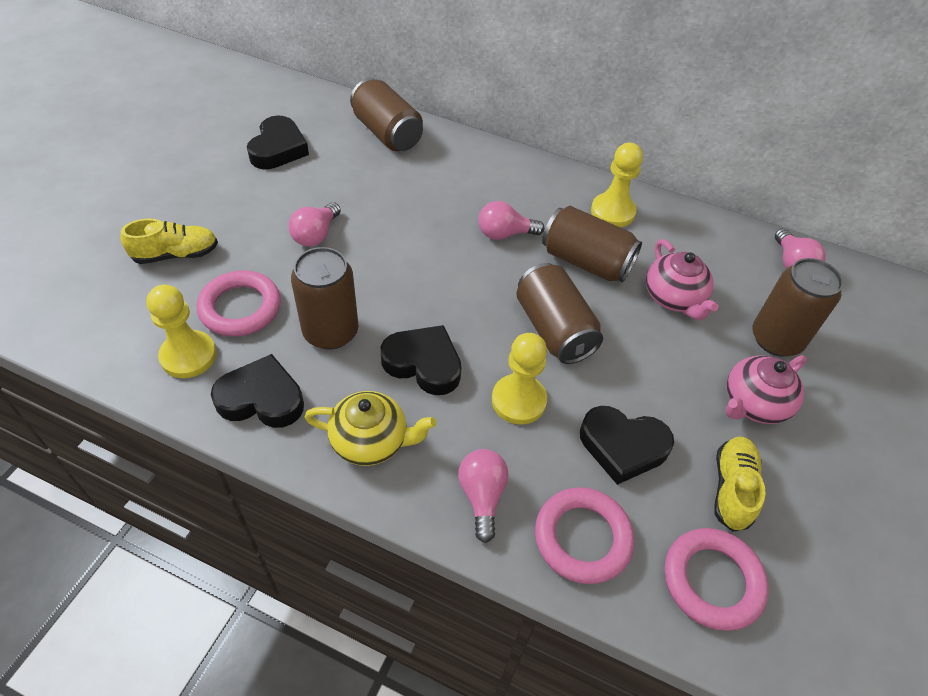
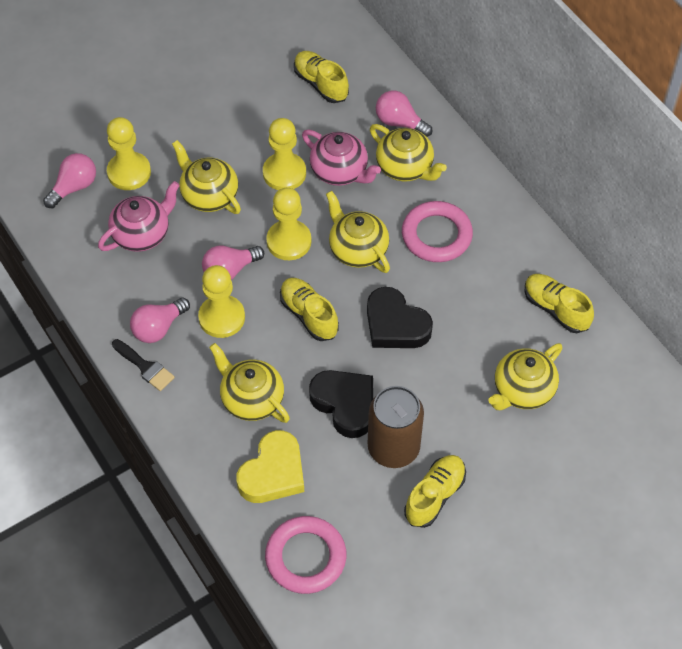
black brush: none = 0 -> [112,339,175,391] = 1
black heart: [211,354,304,428] [247,115,309,169] [381,325,461,395] [580,406,674,485] = 4 -> [309,370,373,438] [367,287,433,348] = 2
brown can: [291,247,359,350] [350,78,423,151] [516,263,603,364] [542,206,642,282] [752,258,843,357] = 5 -> [368,386,424,468] = 1
pink ring: [197,270,281,336] [535,487,634,584] [665,528,769,631] = 3 -> [265,516,346,594] [402,201,473,262] = 2
yellow heart: none = 0 -> [236,430,304,503] = 1
yellow pawn: [147,285,217,378] [492,333,547,425] [591,142,643,227] = 3 -> [107,117,151,190] [198,265,245,338] [263,118,306,190] [266,188,311,260] = 4
yellow shoe: [121,219,218,264] [715,437,766,532] = 2 -> [280,278,339,341] [294,51,349,103] [404,455,466,528] [524,274,594,333] = 4
yellow teapot: [305,391,436,466] = 1 -> [172,140,241,214] [209,343,290,423] [326,191,390,273] [370,124,447,182] [488,343,562,410] = 5

